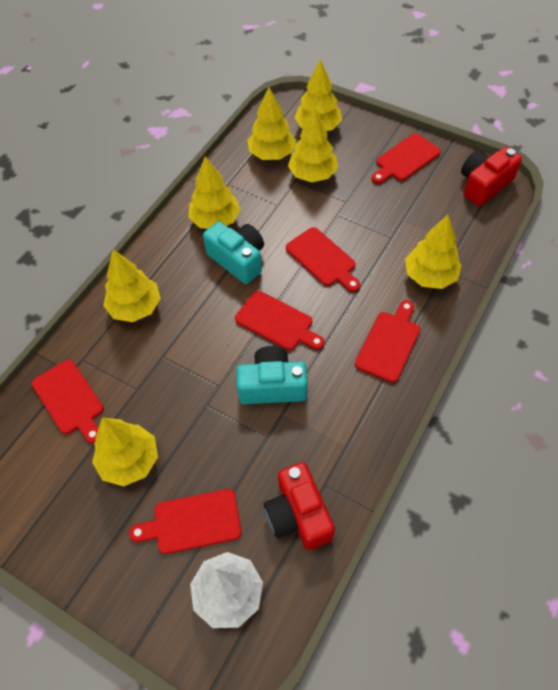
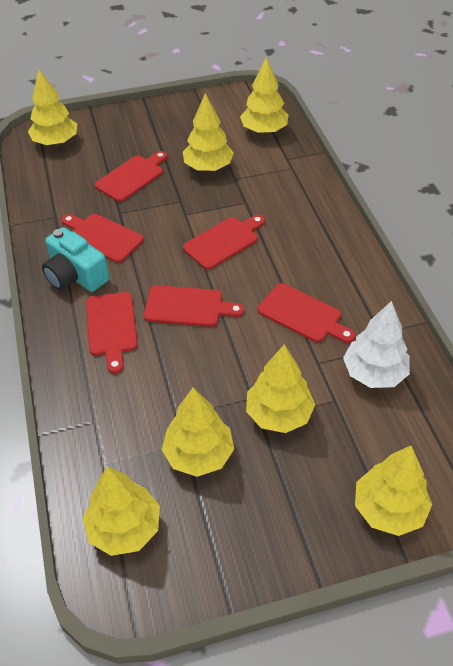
red camera: [264,462,335,550] [461,147,522,206] = 2 -> none = 0
turquoise camera: [203,222,264,284] [237,346,308,404] = 2 -> [42,227,109,292] = 1

